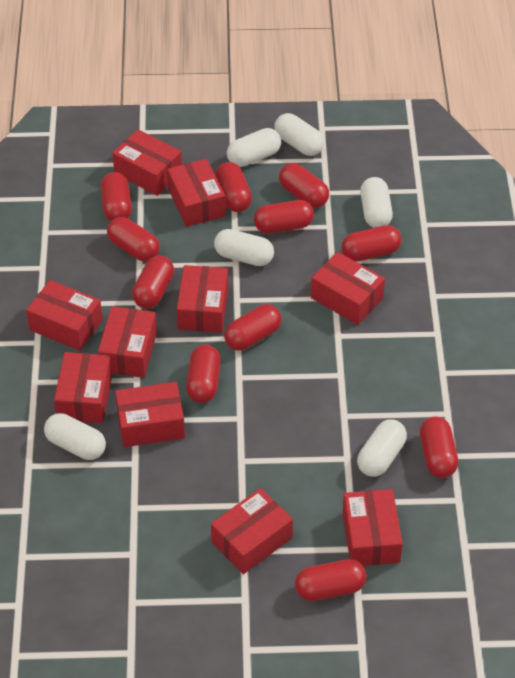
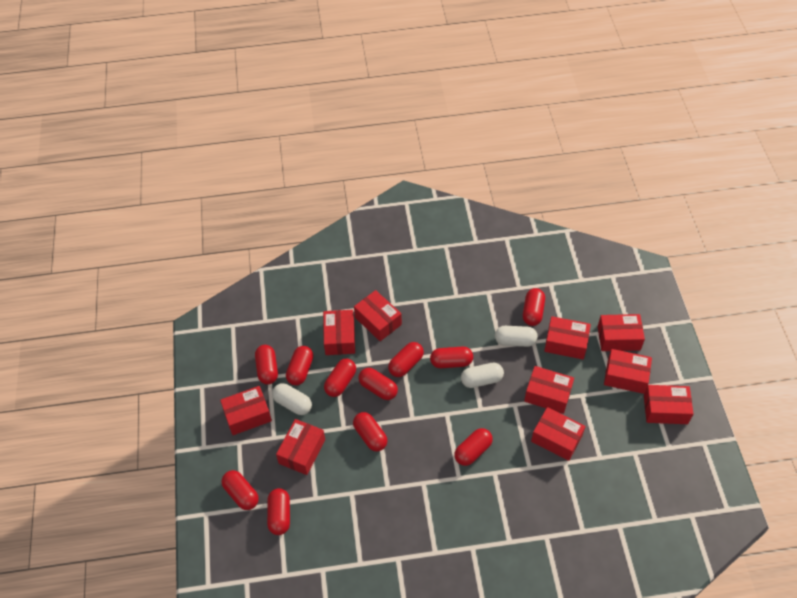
white capsule: [44,413,106,460] [214,229,274,266] [227,128,281,167] [274,113,324,156] [357,419,407,477] [360,177,393,228] = 6 -> [272,383,312,415] [461,363,504,388] [495,326,538,347] = 3

